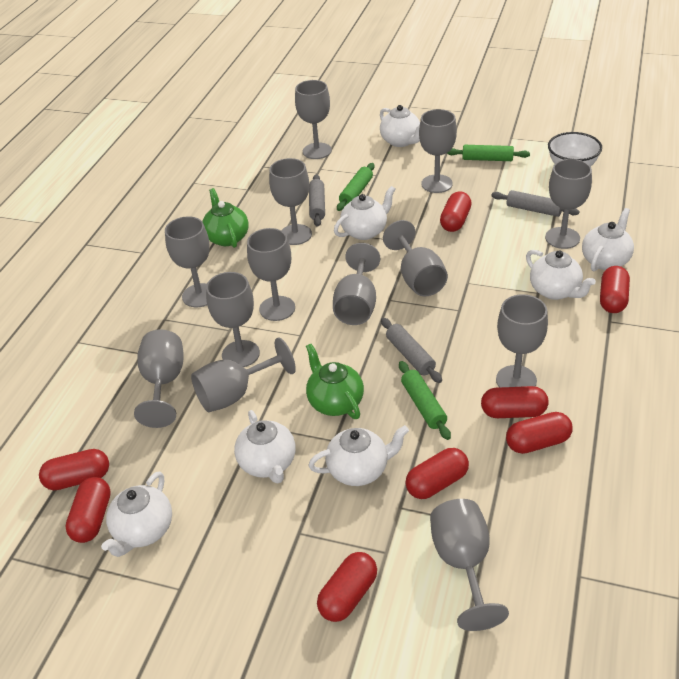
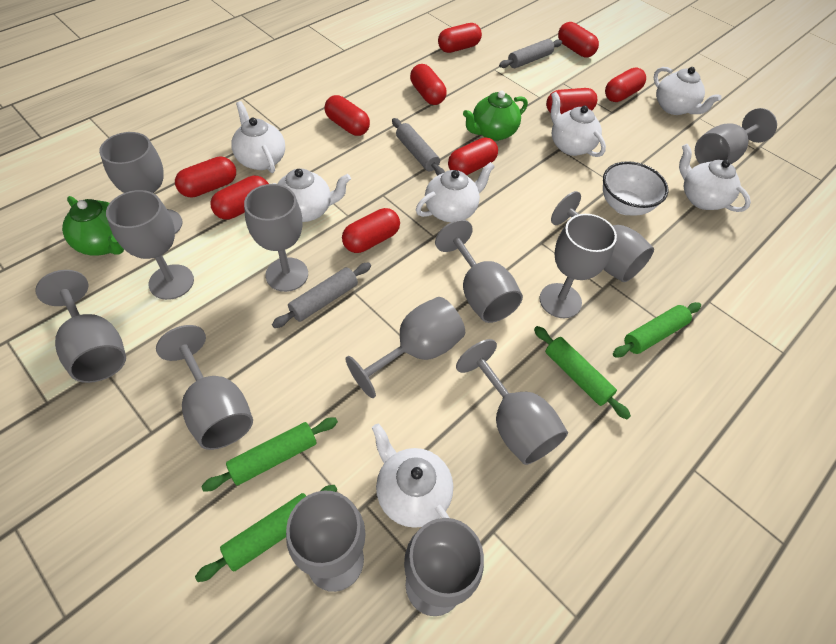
green rolling pin: [337,163,375,211] [399,361,451,440] [447,145,530,161] = 3 -> [195,485,337,582] [201,417,338,492] [534,326,631,419] [613,302,701,357] = 4
red capsule: [39,449,109,490] [65,477,111,543] [317,552,377,622] [405,448,469,499] [440,191,472,232] [481,386,549,418] [506,412,573,454] [600,266,630,313] = 8 -> [175,157,236,198] [210,175,269,220] [324,95,370,136] [342,208,400,253] [410,64,447,105] [438,23,482,53] [448,137,498,175] [546,88,597,114] [558,22,599,57] [605,68,646,102] = 10

